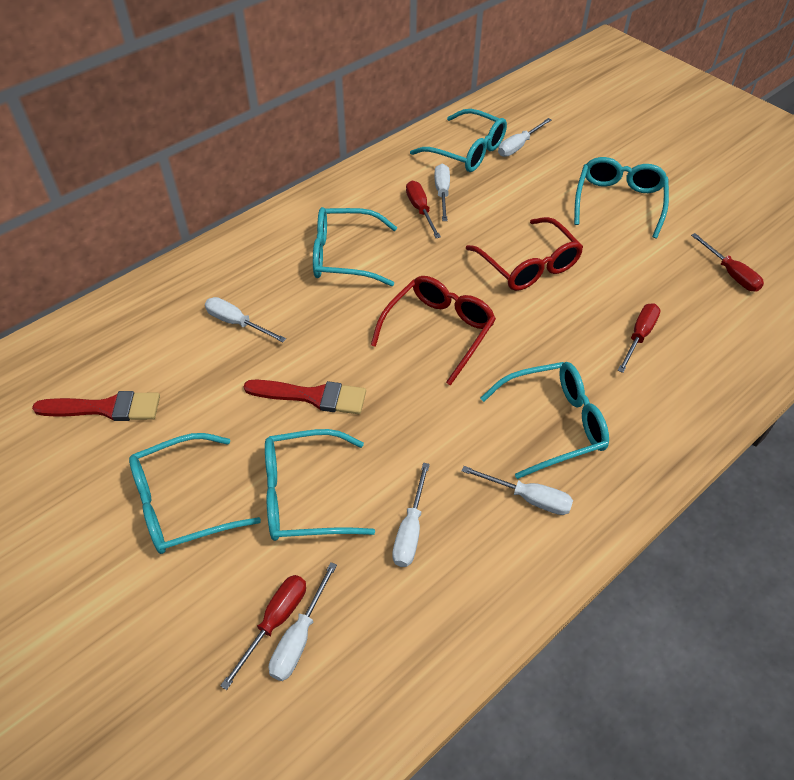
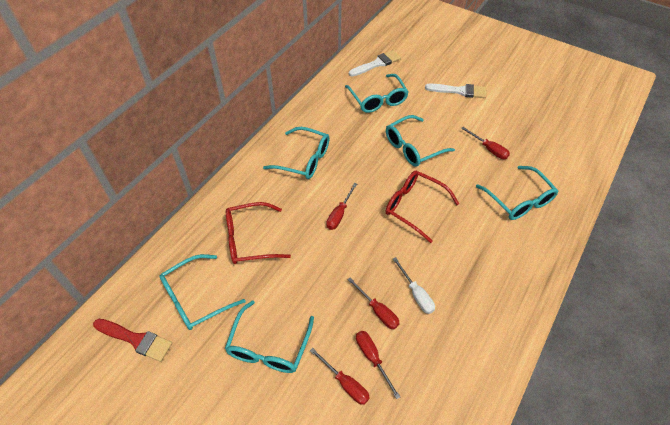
red brush: [32,391,160,421] [243,380,366,414] = 2 -> [93,319,172,362] = 1
red screwdriver: [220,575,306,690] [406,181,441,238] [617,303,661,373] [691,233,764,292] = 4 -> [310,348,370,405] [326,183,357,230] [347,277,400,329] [356,331,400,399] [461,127,510,159] = 5
white brush: none = 0 -> [349,50,401,76] [425,84,486,98] = 2
white screwdriver: [205,297,286,343] [269,562,337,681] [392,463,430,567] [434,164,450,221] [462,466,573,515] [498,118,551,157] = 6 -> [393,257,435,314] = 1

